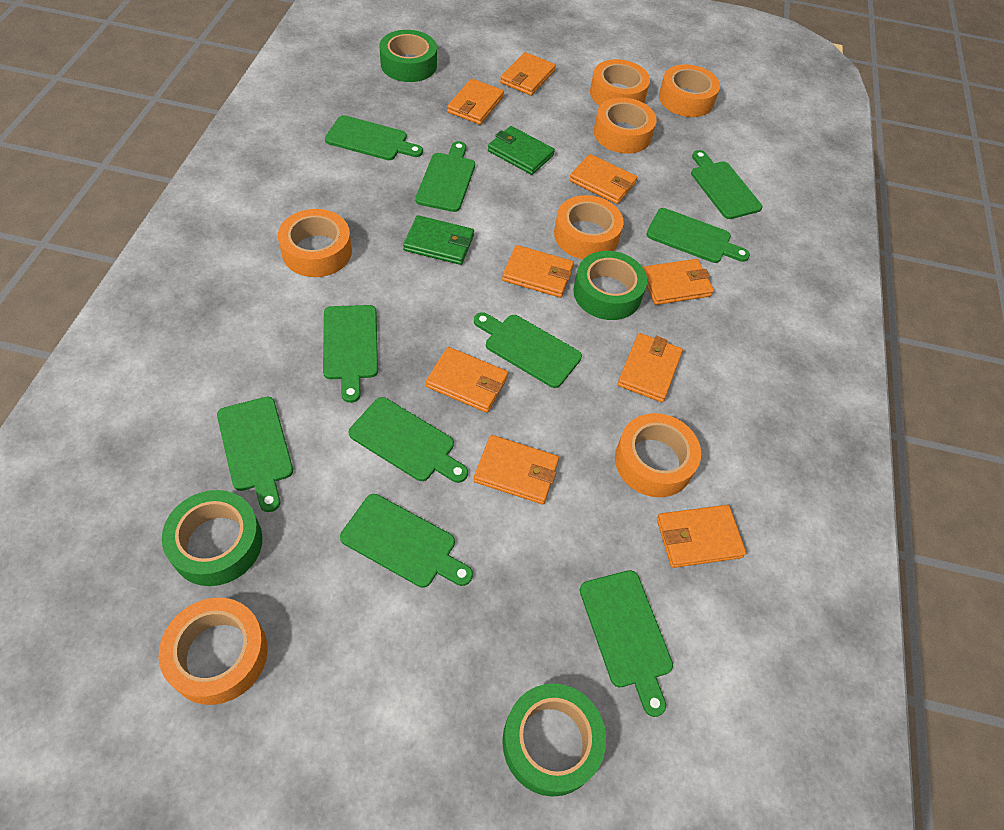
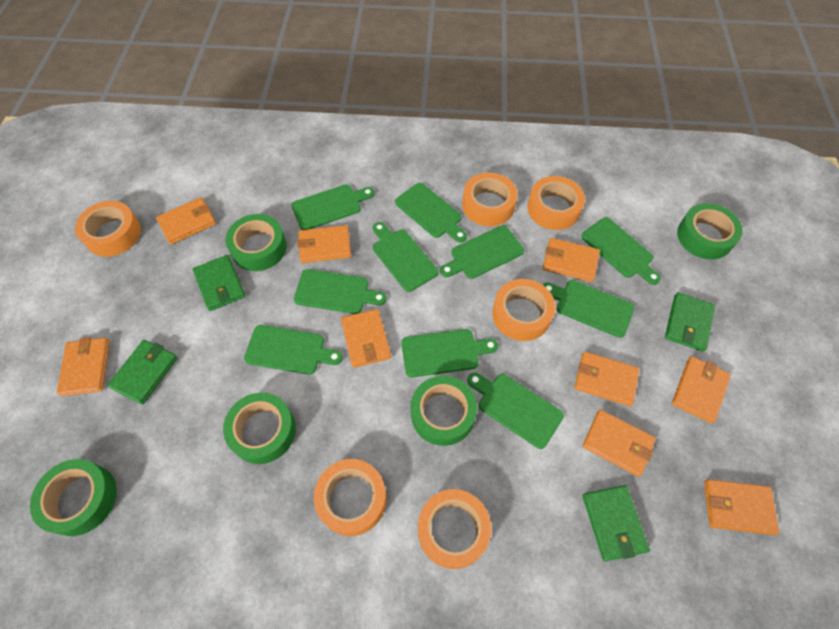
green tape: [162,490,263,586] [380,30,437,82] [502,683,606,797] [573,251,647,320] = 4 -> [30,459,117,536] [223,393,296,464] [225,214,287,271] [411,376,477,446] [677,203,743,260] = 5
green wallet: [403,215,474,265] [488,126,555,175] = 2 -> [107,340,178,405] [193,255,245,311] [583,485,650,561] [665,292,715,352] = 4
orange tape: [159,598,268,705] [278,209,352,277] [554,195,624,259] [590,59,650,106] [594,97,657,154] [615,413,701,497] [659,64,720,117] = 7 -> [75,201,141,257] [314,459,387,536] [418,489,491,569] [462,173,518,226] [492,279,555,341] [527,176,585,230] = 6

